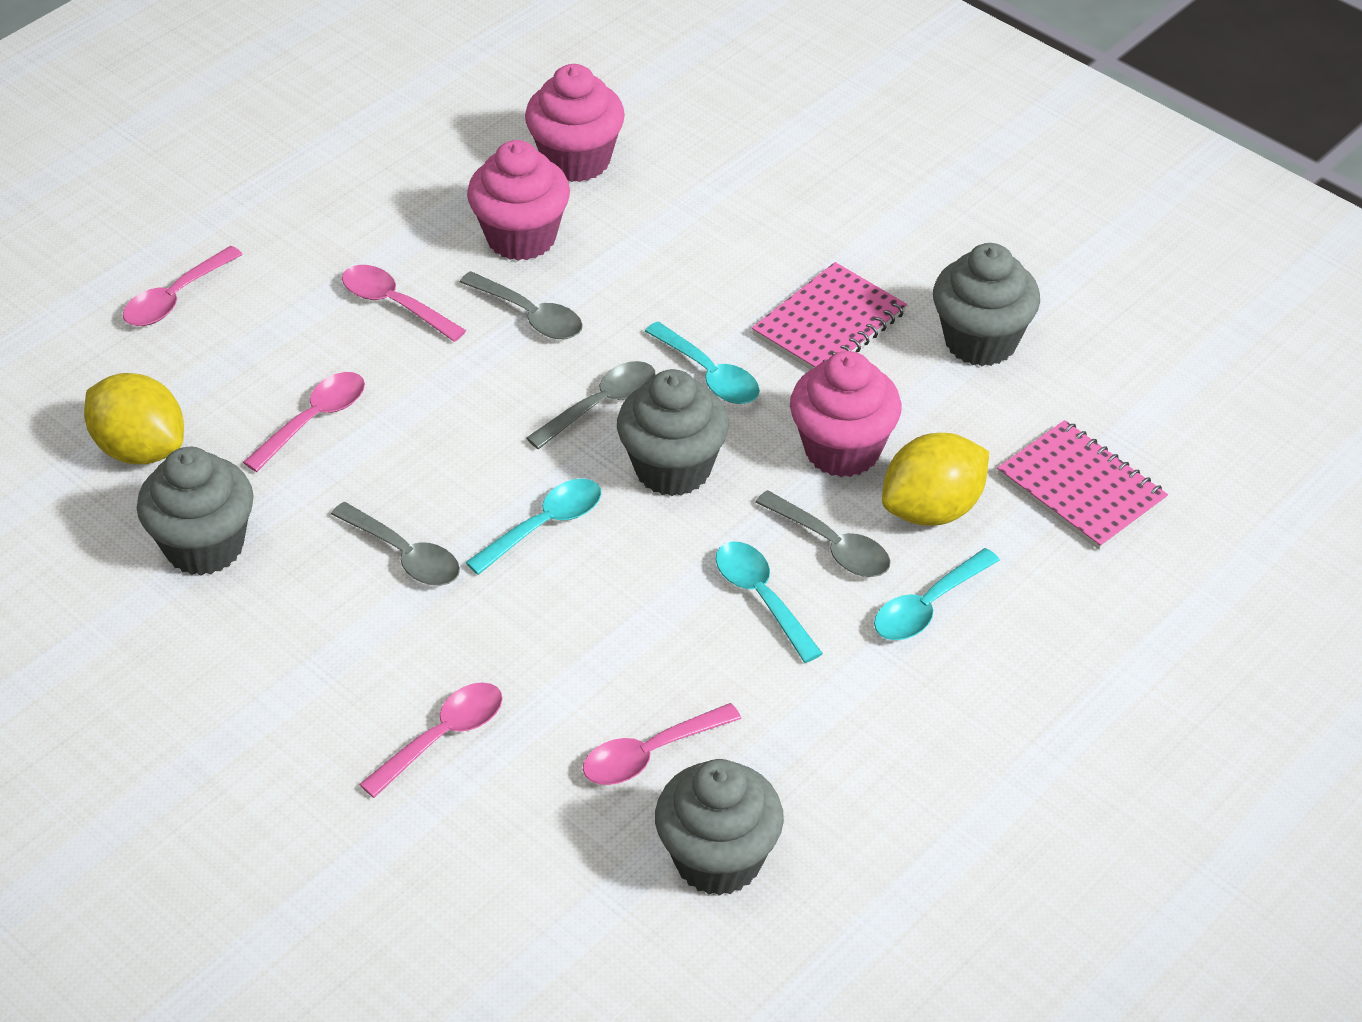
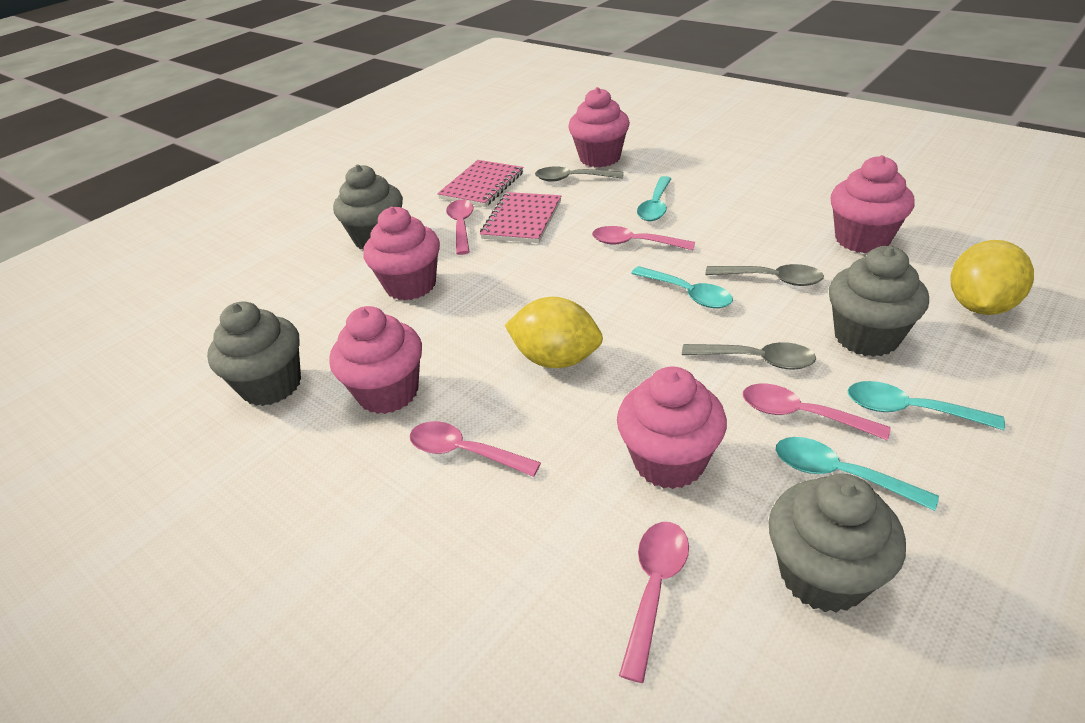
grey spoon: [331,502,460,586] [460,271,583,339] [526,361,656,449] [755,490,890,577] = 4 -> [535,166,624,182] [682,342,816,370] [705,264,824,286] = 3
pink cupcake: [467,140,570,261] [525,64,625,182] [790,351,902,477] = 3 -> [329,306,422,414] [363,206,440,300] [568,87,630,167] [617,366,727,489] [830,155,915,253] = 5

